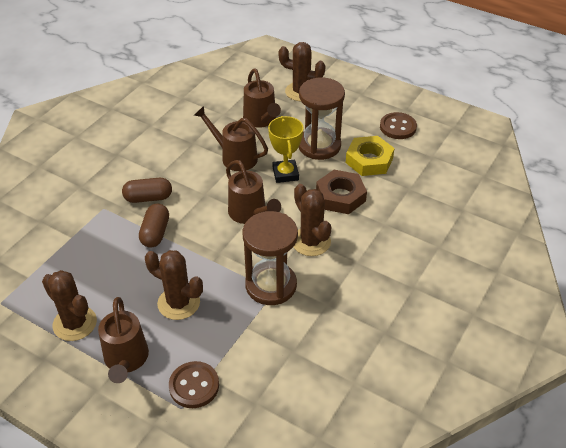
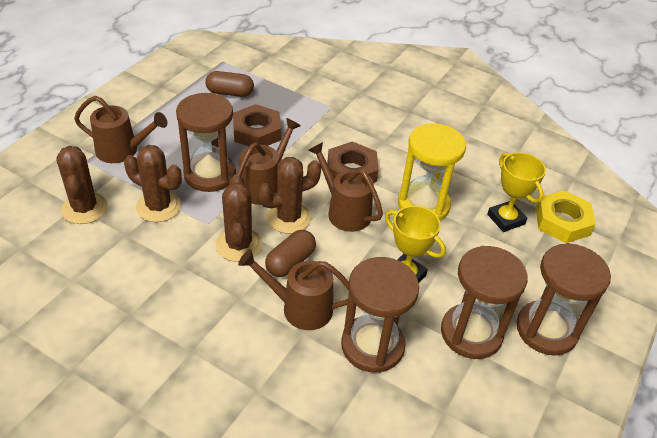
brown button: [169,361,219,408] [380,112,417,139] = 2 -> none = 0
brown hourglass: [243,211,298,305] [298,78,345,160] = 2 -> [176,93,236,192] [341,257,419,373] [441,246,528,359] [516,243,611,356] = 4
brown nut: [316,170,367,214] = 1 -> [233,104,281,146] [328,142,378,183] = 2
yellow hourglass: none = 0 -> [398,123,466,221] = 1
yellow trophy: [268,116,303,183] = 1 -> [385,206,446,283] [487,152,546,232] = 2

